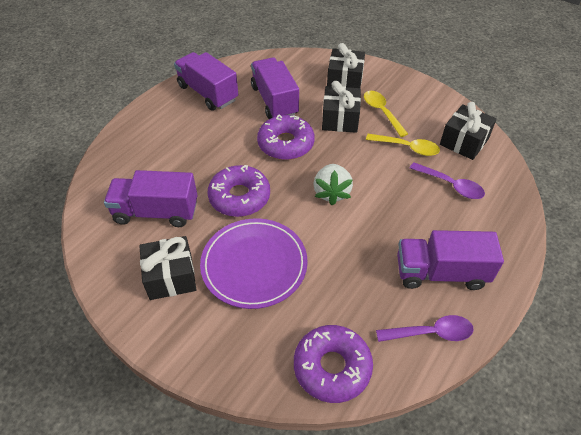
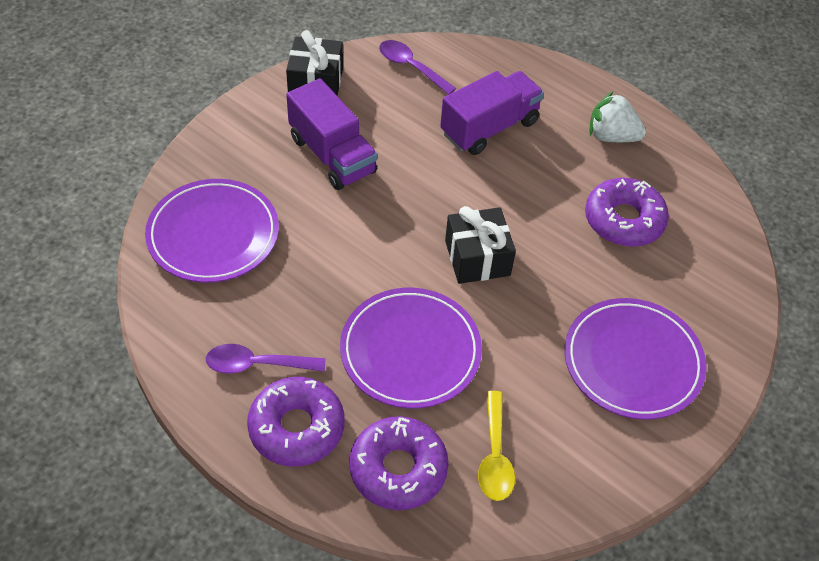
black gift: [139,236,196,300] [322,81,361,133] [327,43,365,88] [440,102,497,160] = 4 -> [286,30,343,95] [445,206,516,284] = 2
purple plate: [200,218,308,309] = 1 -> [145,179,279,283] [340,288,482,409] [564,298,707,420] = 3
purple truck: [104,170,198,227] [174,52,238,111] [251,57,299,119] [397,230,504,290] = 4 -> [286,78,377,190] [440,71,544,155] = 2
yellow spoon: [364,91,408,137] [366,134,440,156] = 2 -> [478,391,515,501] = 1

